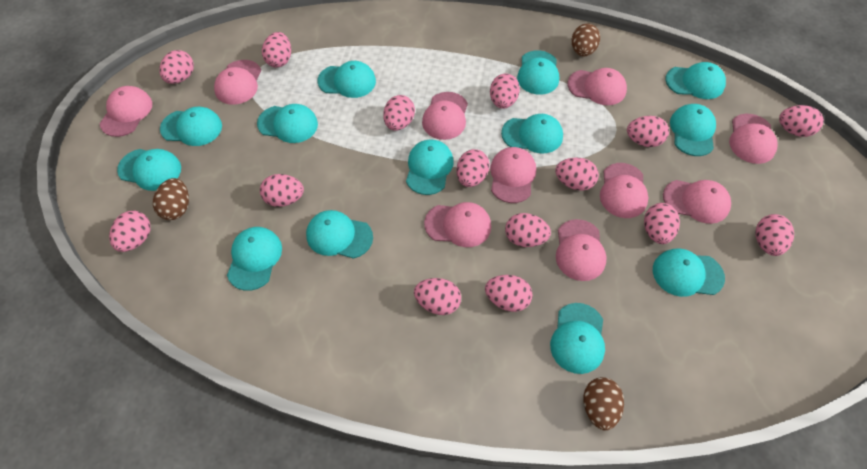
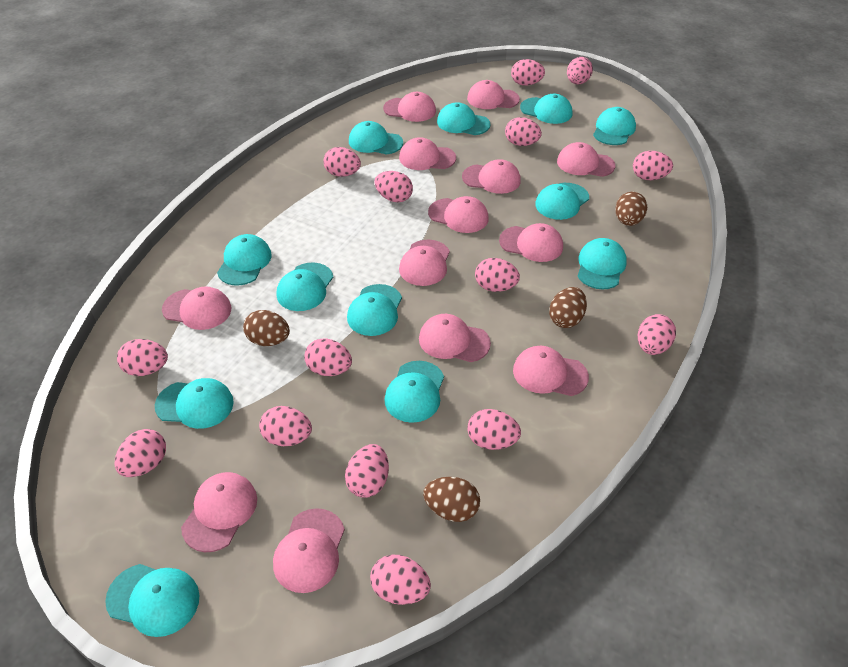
brown egg: [153,178,189,220] [571,23,600,56] [583,377,624,431] = 3 -> [243,310,290,346] [423,477,480,522] [549,287,587,328] [615,192,647,226] = 4
pink cap: [99,86,152,137] [214,60,261,105] [422,92,468,140] [424,202,491,247] [490,147,536,203] [556,219,606,281] [568,68,627,105] [600,163,648,218] [663,180,731,224] [729,114,778,164] = 10 -> [162,286,231,330] [181,472,257,552] [273,508,345,593] [383,92,436,122] [399,137,456,170] [399,240,450,286] [419,314,491,362] [428,196,489,233] [462,159,521,194] [467,80,520,109] [499,223,563,262] [513,346,589,396] [557,142,615,177] = 13
turquoise cap: [117,149,181,191] [160,107,222,146] [227,227,282,291] [257,104,318,143] [306,210,373,259] [318,61,376,98] [406,139,454,195] [501,114,563,154] [517,50,559,95] [550,303,605,374] [653,248,725,297] [665,62,726,99] [670,104,716,156] = 13 -> [105,564,199,637] [155,378,234,429] [217,234,272,286] [277,263,333,311] [347,284,402,336] [349,121,403,155] [384,361,444,423] [437,102,491,135] [520,94,572,124] [535,183,589,220] [578,238,627,290] [593,107,636,145] = 12

